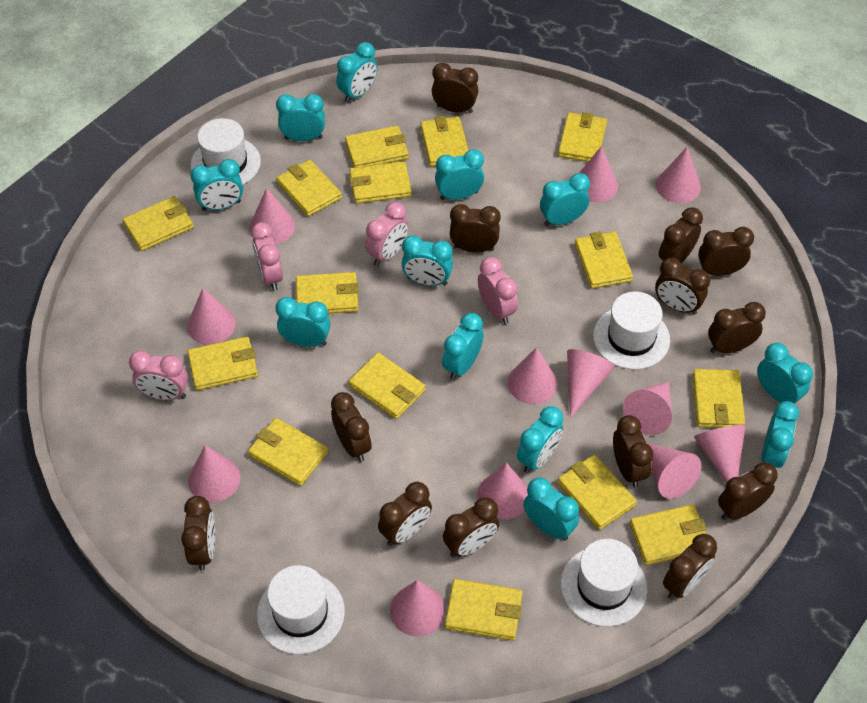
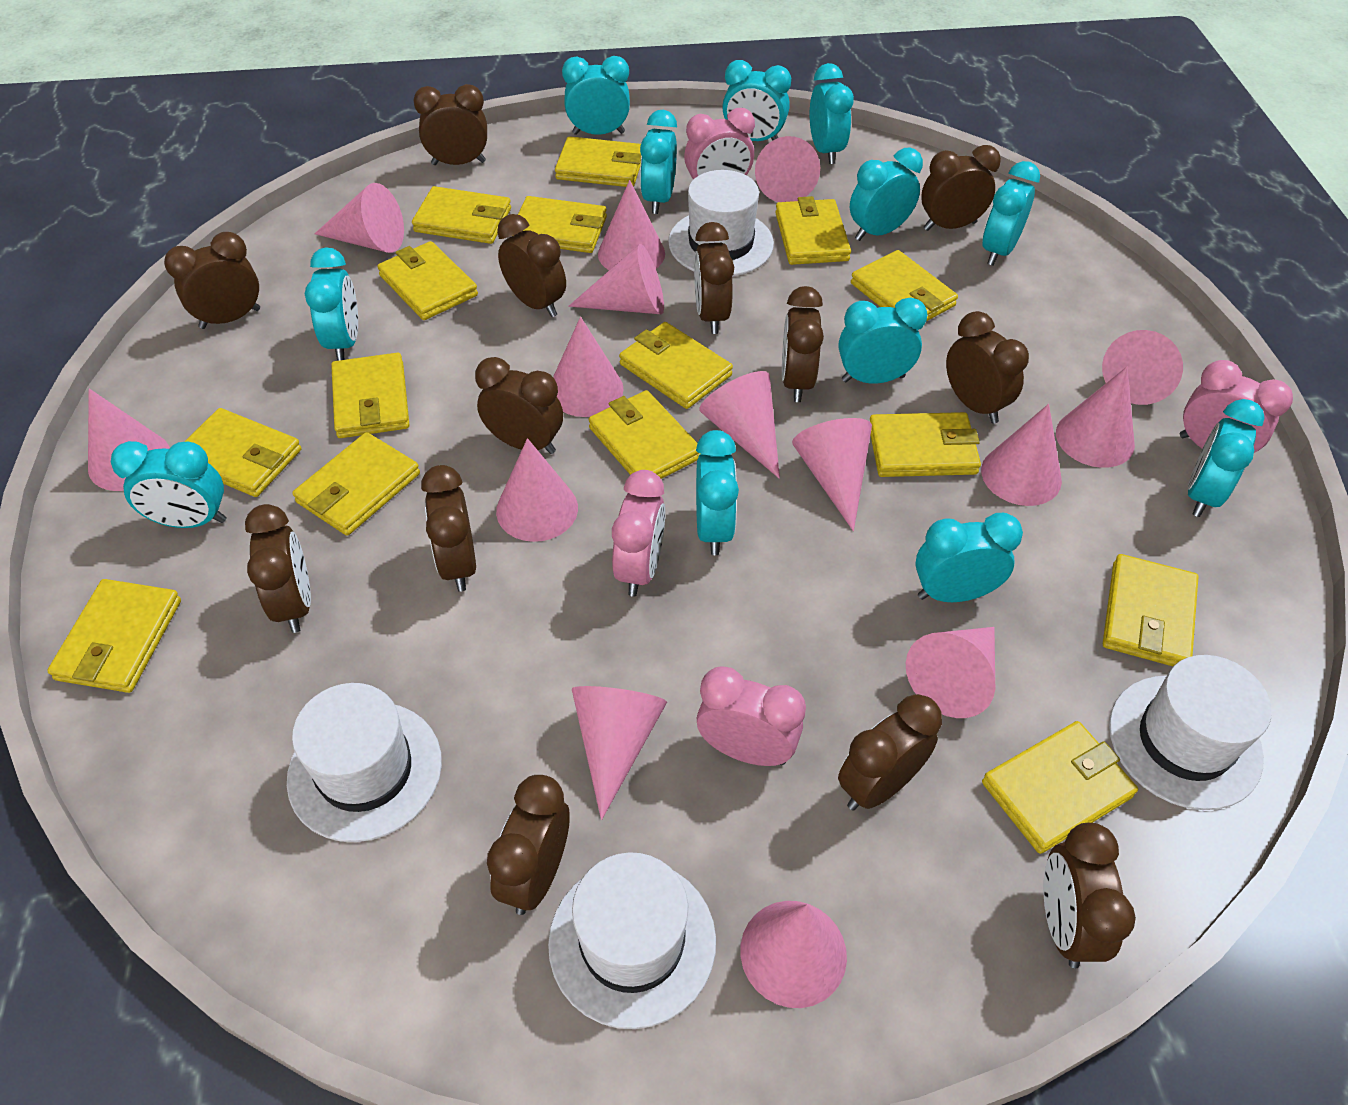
pink cone: [187,288,236,345] [188,445,241,502] [250,188,295,244] [390,580,446,636] [477,463,528,519] [508,347,557,404] [567,349,615,418] [579,146,618,202] [623,381,672,435] [647,443,702,499] [656,147,701,203] [694,425,746,483] = 12 -> [88,388,170,491] [314,183,404,253] [496,438,578,542] [553,317,624,417] [568,244,664,314] [572,686,667,820] [598,180,665,270] [700,371,780,479] [741,901,847,1008] [755,136,820,202] [792,418,872,531] [906,627,995,718] [981,404,1062,506] [1056,367,1135,468] [1102,330,1183,405] = 15

